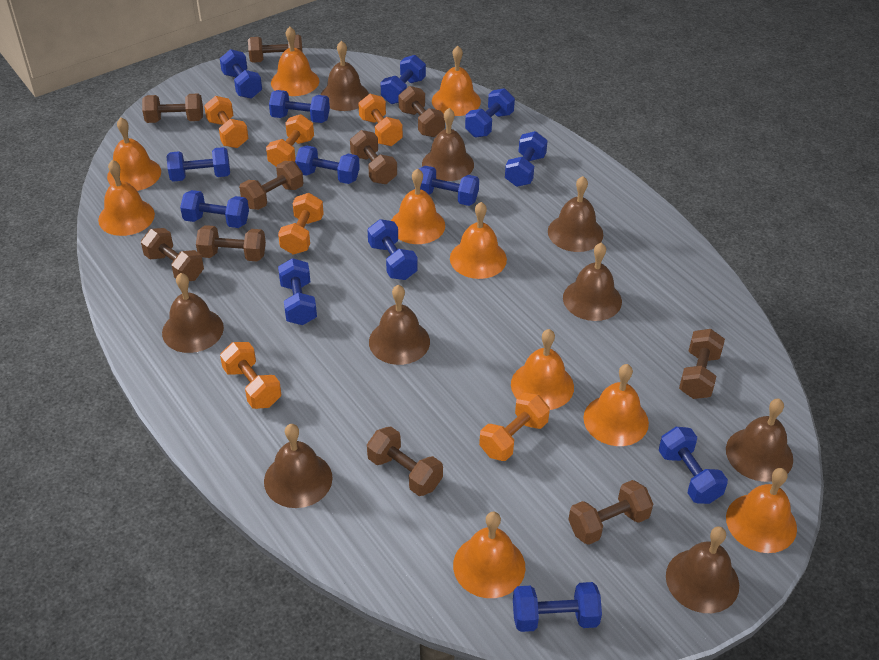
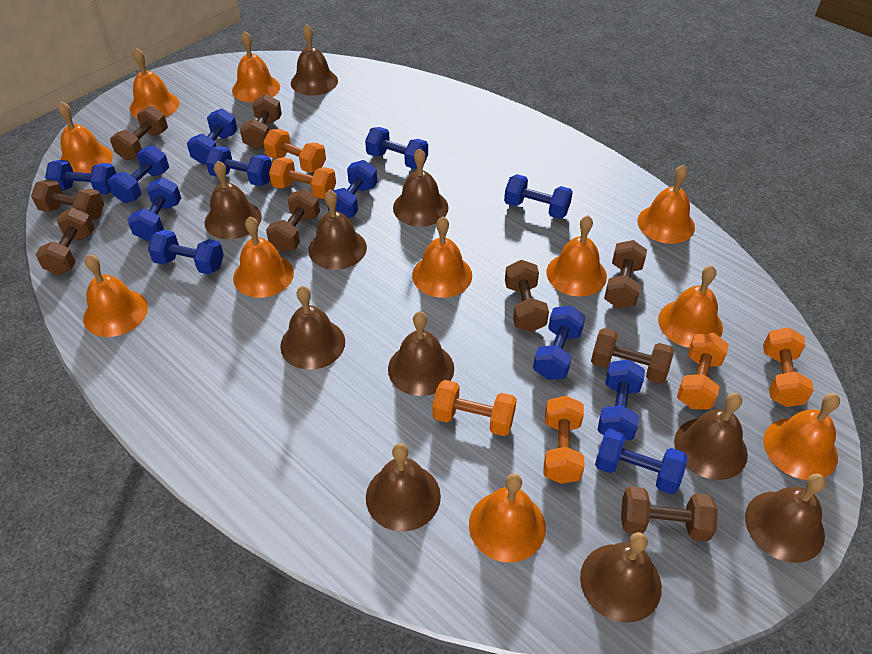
blue dumbbell: [166,147,230,182] [180,190,249,228] [220,49,262,99] [269,90,330,123] [278,258,317,325] [295,145,360,184] [367,219,418,280] [380,55,426,104] [419,166,479,206] [465,88,515,137] [505,131,548,187] [513,582,602,632] [659,427,728,504] = 13 -> [45,160,116,194] [108,145,169,203] [127,178,181,241] [148,230,224,274] [187,108,238,164] [206,146,272,186] [327,160,377,218] [365,127,428,169] [504,174,573,219] [533,306,585,380] [595,428,687,494] [598,359,645,440] = 12
brown bell: [162,273,224,353] [264,424,333,508] [321,41,369,111] [369,285,430,365] [422,108,474,181] [548,176,603,252] [563,243,622,321] [666,526,739,613] [726,399,793,482] = 9 -> [205,161,262,239] [280,286,345,370] [291,25,338,96] [308,190,367,270] [366,443,441,532] [388,312,454,396] [393,148,449,227] [580,532,662,623] [674,393,748,480] [745,474,826,563] = 10
brown dumbbell: [141,228,204,281] [142,94,203,123] [196,225,266,262] [239,161,303,210] [248,35,303,63] [350,130,397,184] [367,426,443,496] [399,86,445,137] [568,480,653,545] [679,329,725,399] = 10 -> [31,179,104,220] [35,208,94,275] [110,106,168,160] [240,94,282,150] [266,189,320,252] [505,260,549,332] [591,328,674,384] [604,240,647,309] [621,486,718,542] = 9
orange bell: [98,160,155,236] [107,118,161,191] [271,27,319,96] [391,168,445,244] [432,46,481,116] [450,202,507,279] [453,512,526,598] [511,329,574,410] [583,364,649,446] [726,468,797,553] = 10 -> [58,102,113,173] [83,254,148,337] [129,48,179,119] [232,31,280,103] [233,217,294,298] [412,216,472,298] [469,473,546,563] [547,215,607,297] [637,165,695,244] [658,266,723,348] [763,393,840,480] = 11

